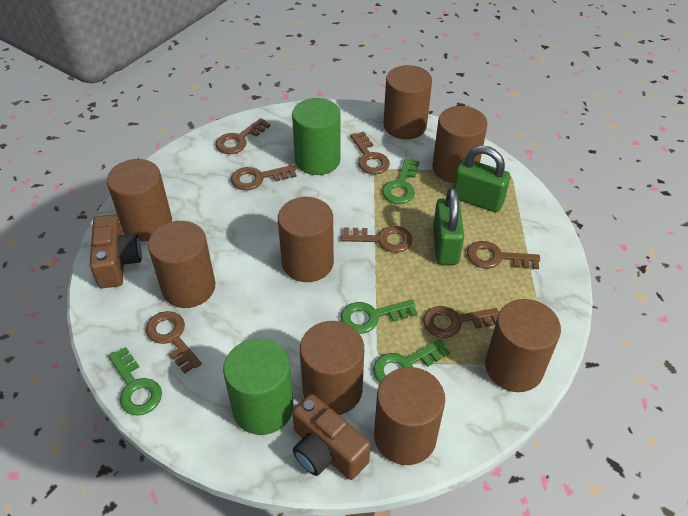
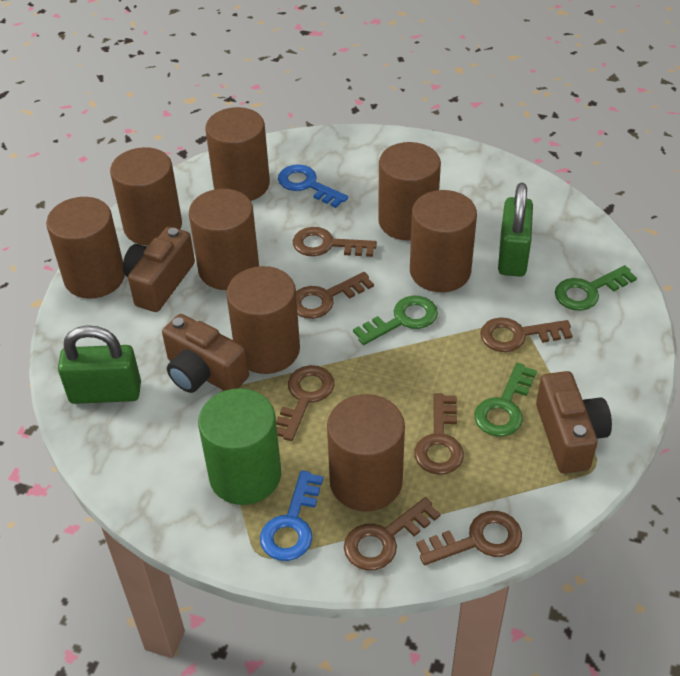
blue key: none = 0 -> [260,470,323,561] [278,164,348,208] = 2
brown camera: [90,215,142,288] [292,394,371,480] = 2 -> [123,227,195,312] [162,314,249,393] [536,371,612,473] = 3
green cylinder: [223,339,293,435] [292,98,341,175] = 2 -> [198,388,281,505] = 1
green key: [108,347,162,415] [340,300,418,334] [373,339,450,383] [382,158,419,204] = 4 -> [353,296,438,345] [474,363,537,437] [555,265,637,311] = 3

